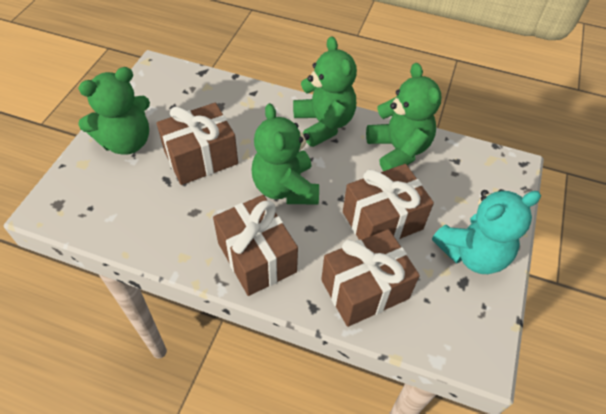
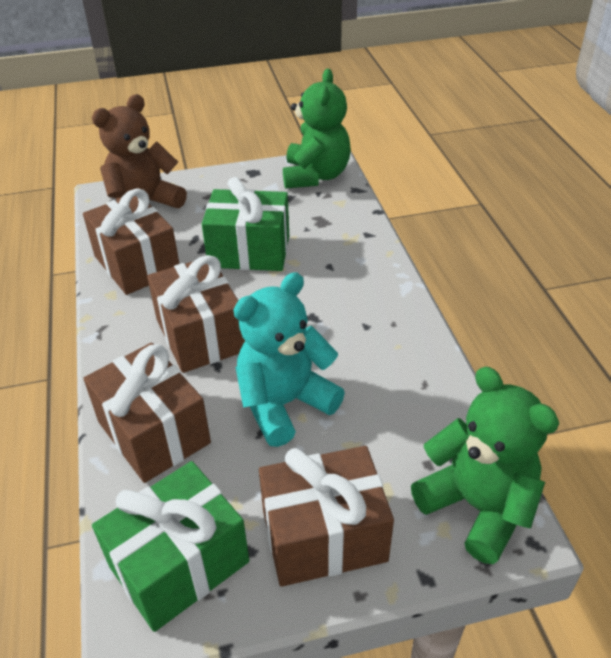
brown teddy bear: none = 0 -> [92,94,187,208] = 1
green gift: none = 0 -> [92,461,249,632] [202,177,289,271] = 2
green teddy bear: [78,67,150,155] [251,103,319,204] [293,36,357,147] [366,63,441,171] = 4 -> [283,69,351,189] [411,367,559,564] = 2

